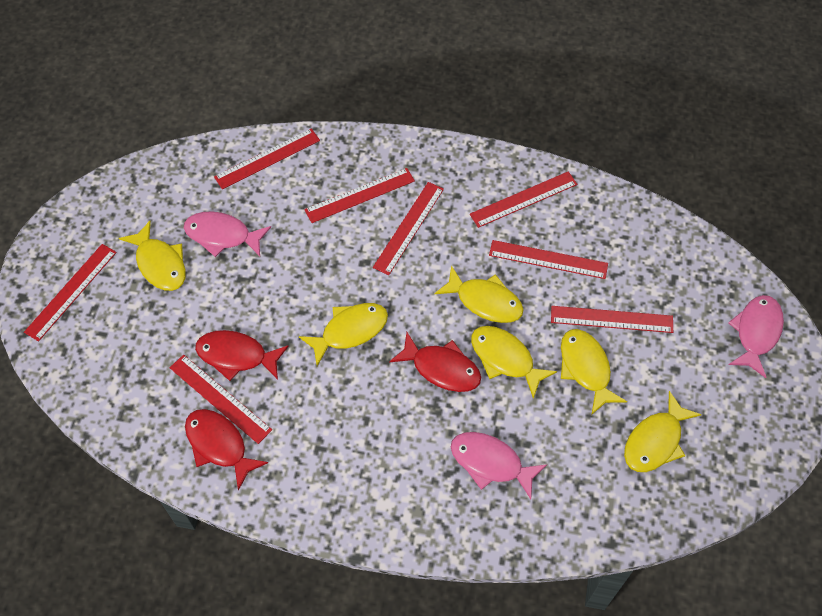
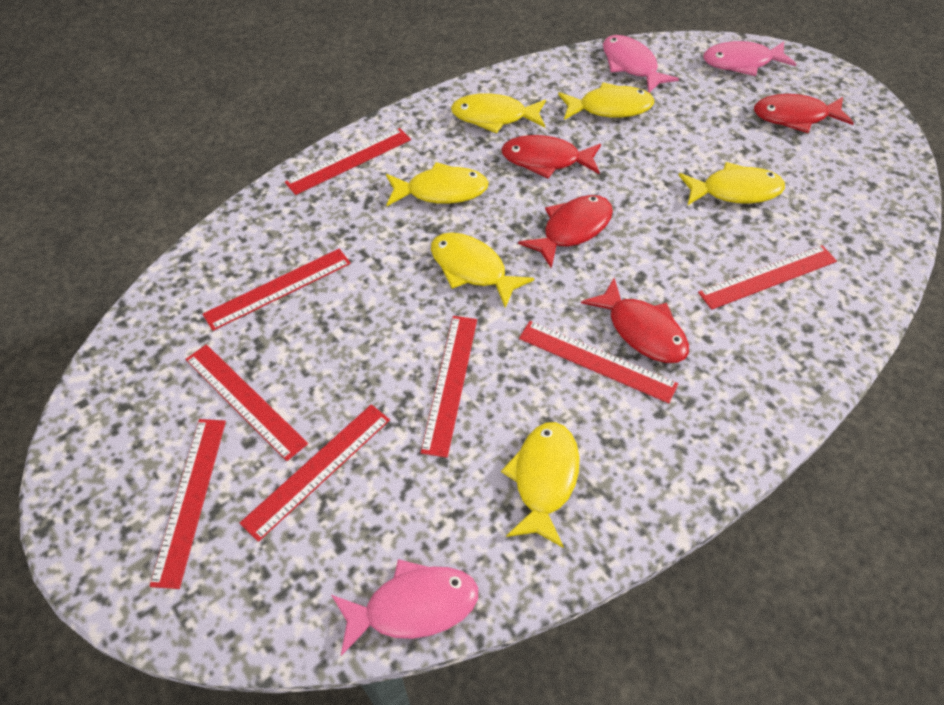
red fish: [185,409,268,491] [195,330,289,381] [389,332,481,392] = 3 -> [501,135,601,179] [518,195,613,268] [581,278,689,363] [754,94,854,133] = 4

